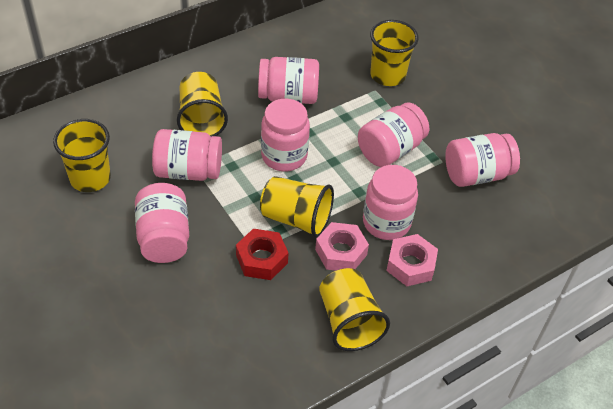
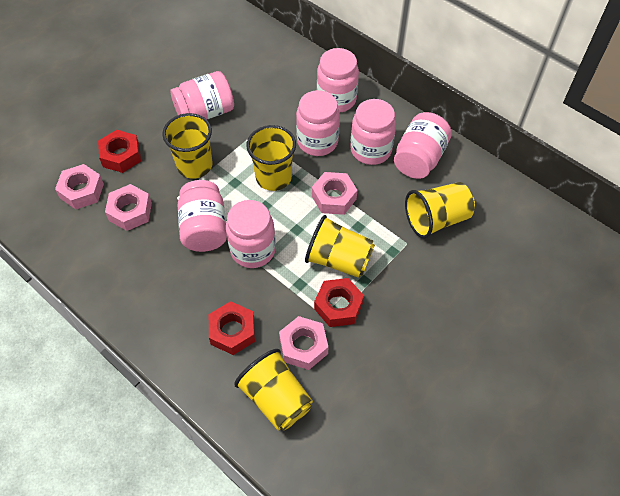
pink nut: [315,222,369,271] [386,234,438,286] = 2 -> [55,164,104,209] [105,184,152,231] [279,316,328,370] [312,172,357,215] = 4
red nut: [236,229,288,280] = 1 -> [98,130,141,173] [209,301,255,355] [314,278,364,327] = 3

